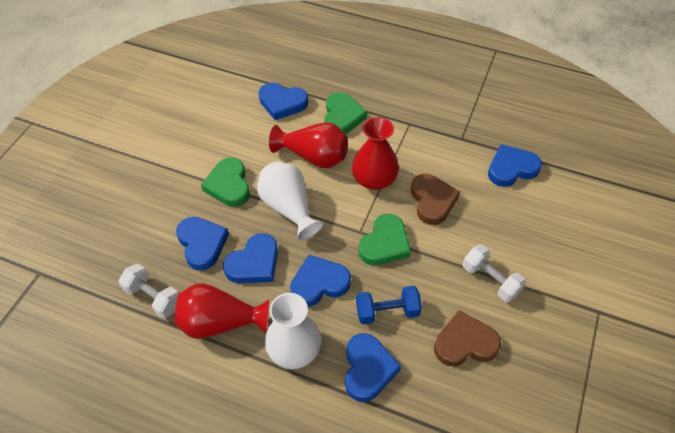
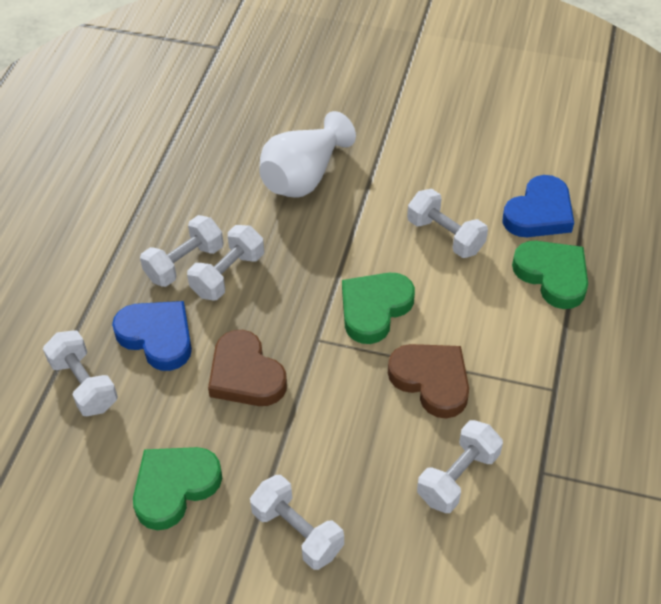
blue dumbbell: [356,286,422,325] = 1 -> none = 0
blue heart: [176,217,229,271] [223,233,278,283] [259,83,308,120] [290,255,351,307] [345,333,401,402] [488,144,542,187] = 6 -> [112,301,192,371] [503,175,574,237] = 2
red vase: [175,283,269,339] [269,122,348,168] [352,117,399,190] = 3 -> none = 0
white dumbbell: [119,264,179,319] [463,245,526,302] = 2 -> [43,330,118,416] [140,215,223,287] [187,225,264,300] [250,475,344,570] [407,189,488,258] [417,420,503,513] = 6
white vase: [257,161,324,241] [265,293,321,369] = 2 -> [259,111,356,198] = 1

